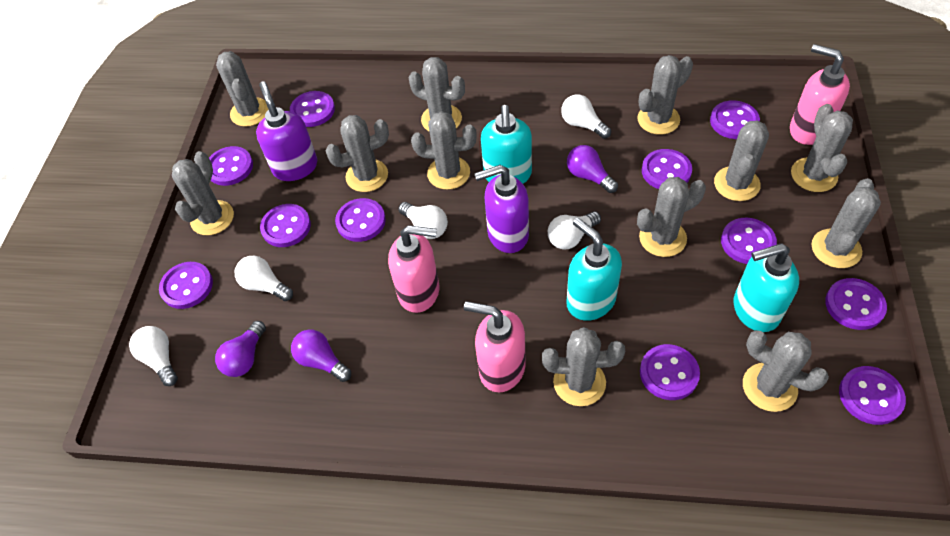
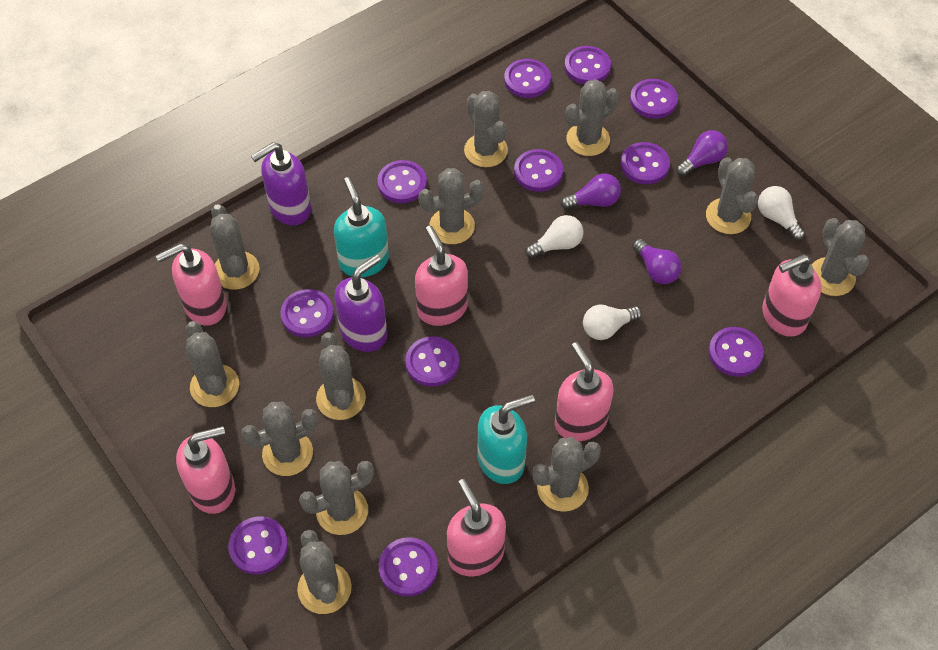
pink soap dispenser: [388,225,439,313] [464,301,525,392] [790,44,850,145] = 3 -> [156,244,227,326] [176,426,235,514] [415,226,468,326] [447,479,506,576] [555,342,614,441] [762,254,822,337] = 6
turquoise soap dispenser: [481,105,532,184] [566,218,622,321] [733,243,799,332] = 3 -> [334,177,389,278] [477,394,535,484] = 2
white light bulb: [129,326,178,386] [235,256,293,301] [398,202,448,239] [548,211,601,249] [561,94,611,139] = 5 -> [525,215,584,258] [583,305,642,340] [758,186,805,241] = 3

